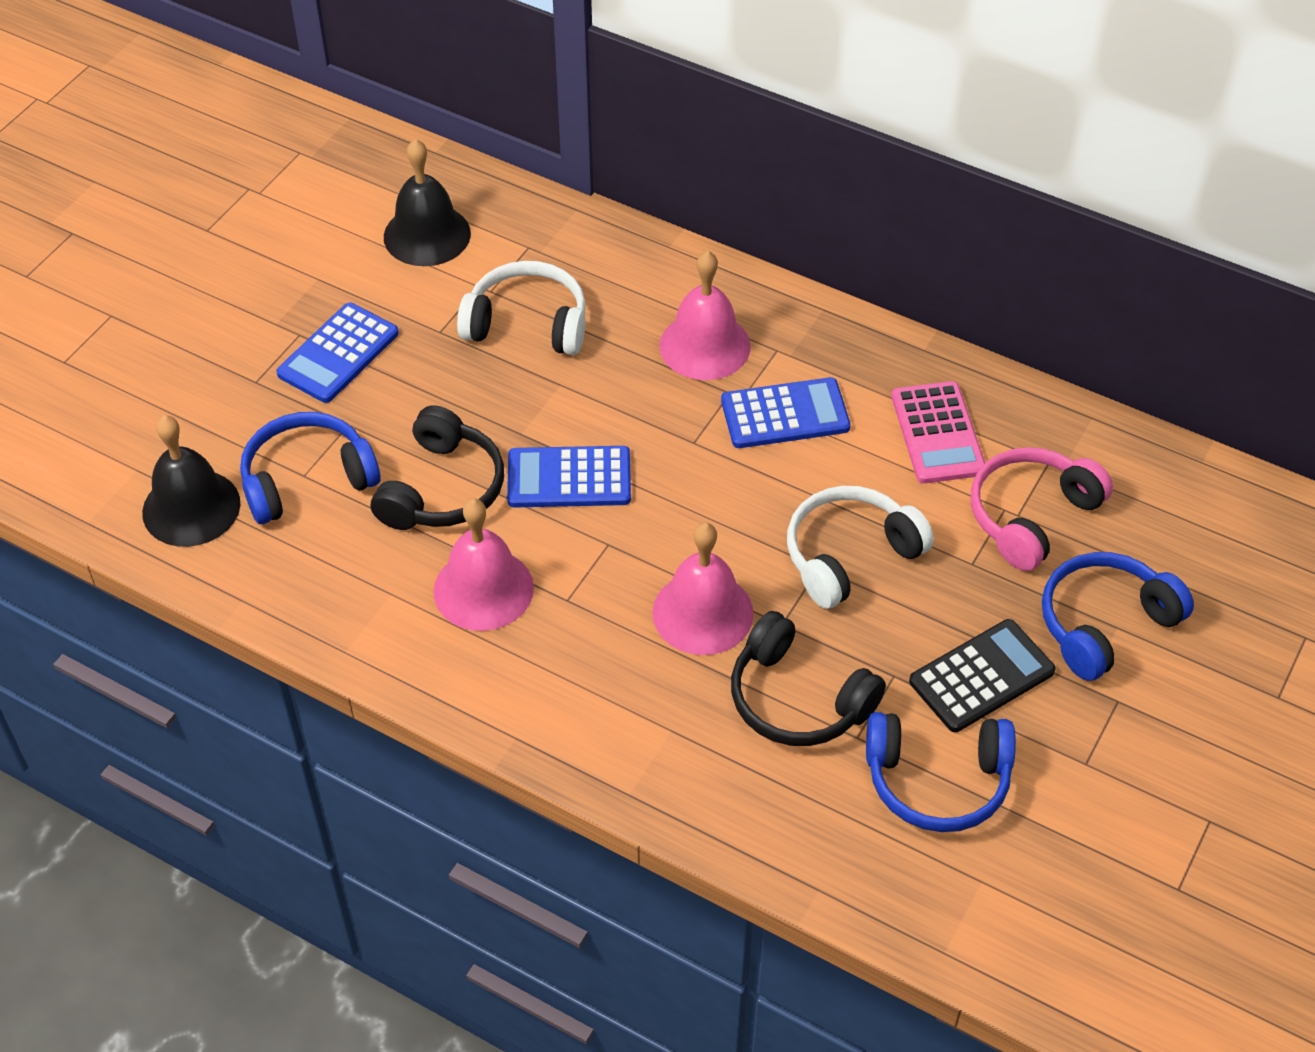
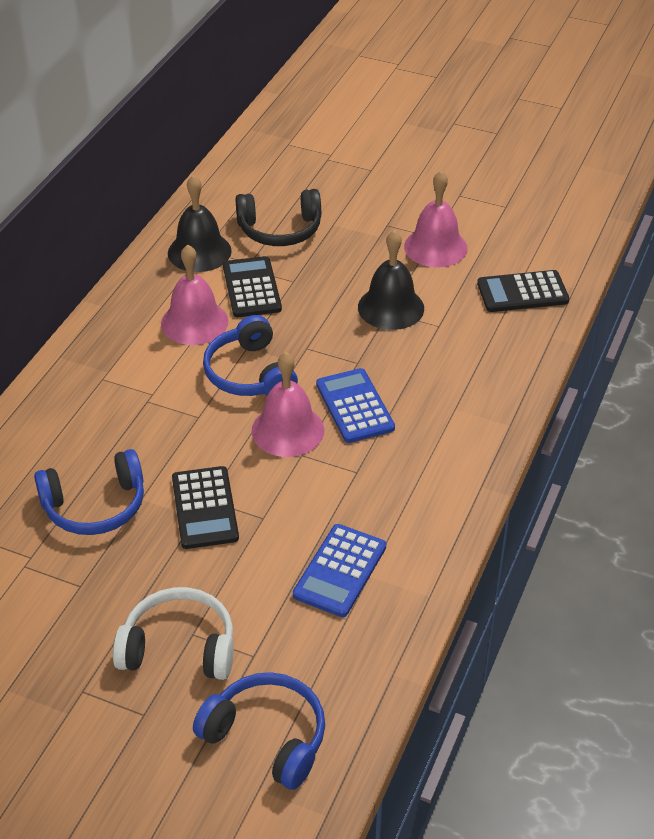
black calculator: [909,619,1056,732] = 1 -> [172,466,239,549] [223,256,282,317] [477,270,569,312] = 3
black headphones: [371,405,504,530] [731,611,886,746] = 2 -> [236,189,321,246] = 1
blue calculator: [277,303,399,403] [507,446,631,508] [721,377,851,448] = 3 -> [293,524,386,617] [316,368,395,443] = 2
pink calculator: [891,381,985,484] = 1 -> none = 0
pink headphones: [971,447,1113,571] = 1 -> none = 0
white headphones: [457,261,586,355] [787,486,934,609] = 2 -> [113,587,234,680] = 1

